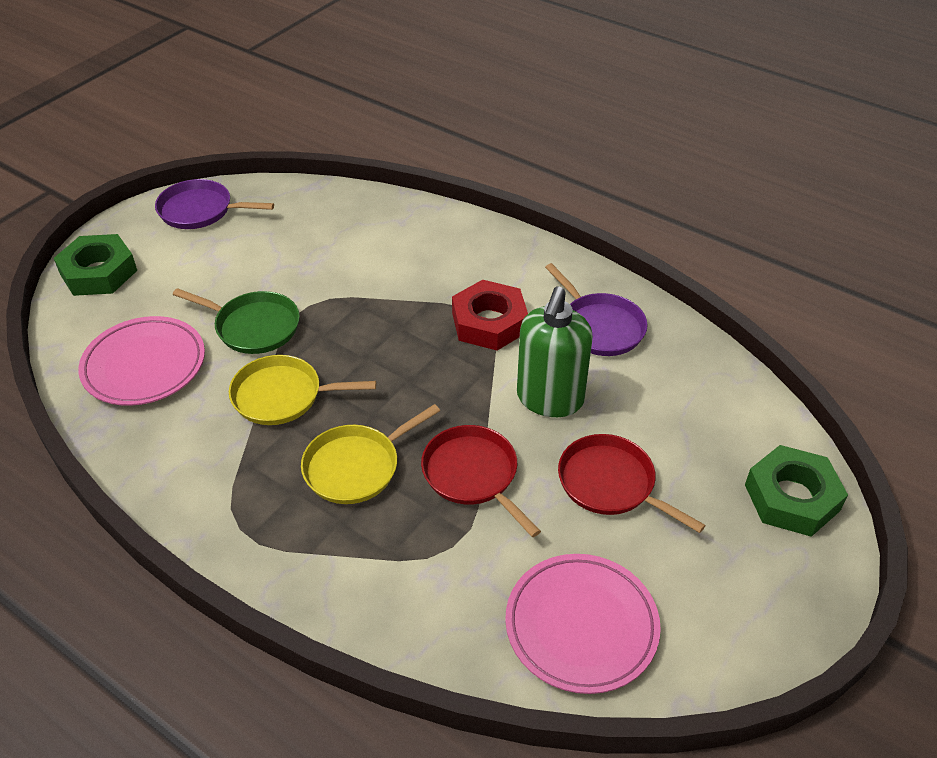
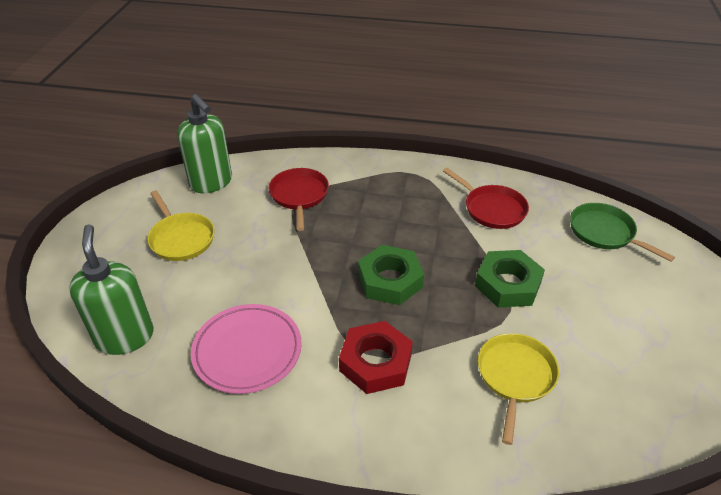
green soap dispenser: [517,286,593,417] = 1 -> [69,225,154,355] [177,94,232,193] = 2
pink plate: [78,316,205,406] [505,554,661,694] = 2 -> [191,304,302,394] = 1
purple pan: [155,179,274,229] [545,263,648,356] = 2 -> none = 0

